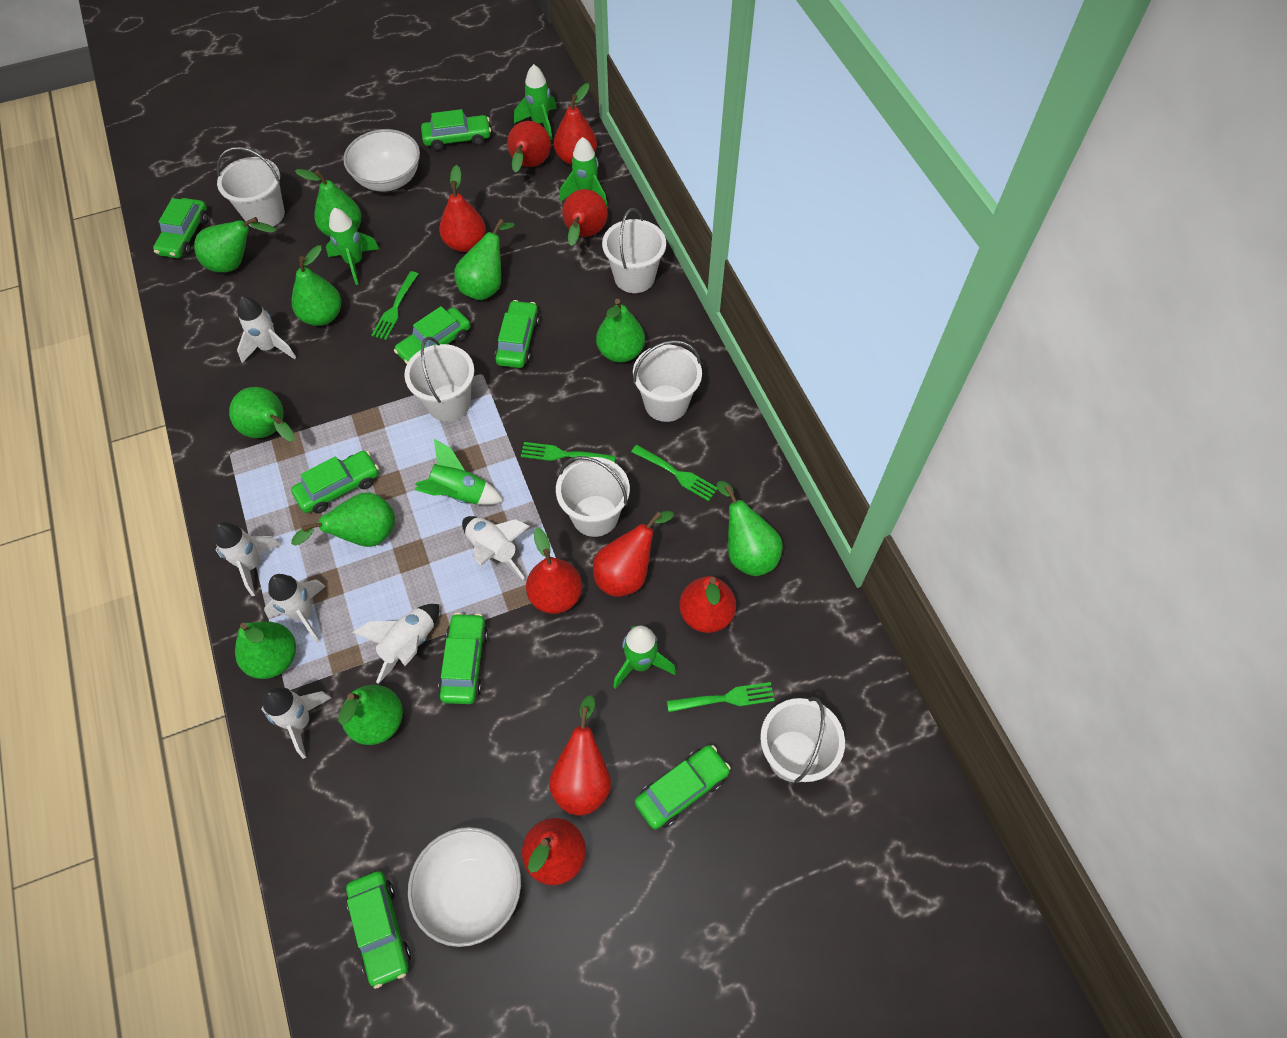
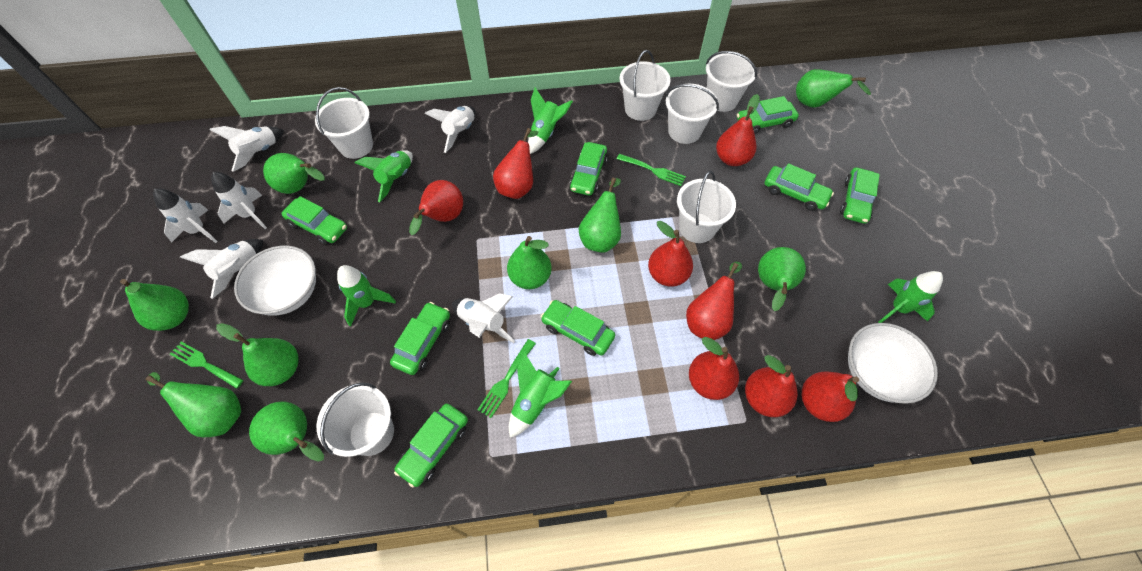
green fork: [371,271,418,340] [521,442,616,462] [631,445,717,501] [667,682,775,712] = 4 -> [170,341,243,389] [477,339,536,418] [617,154,686,186] = 3
green pear: [194,217,276,273] [229,387,295,442] [235,621,296,679] [291,492,395,547] [292,245,341,326] [295,169,361,237] [338,685,403,745] [454,219,515,300] [596,299,645,363] [716,481,783,576] = 10 -> [120,279,189,331] [146,372,241,437] [216,323,299,386] [249,401,324,462] [263,153,325,194] [507,236,552,289] [579,178,621,253] [758,247,806,311] [796,69,871,108] = 9
red pear: [439,165,486,252] [507,121,551,173] [522,818,586,885] [526,528,582,614] [549,695,611,815] [554,83,597,165] [562,189,608,246] [593,511,674,597] [679,576,736,633] = 9 -> [409,180,463,235] [493,128,539,199] [648,221,693,287] [686,262,742,340] [689,337,739,400] [716,94,760,166] [745,355,798,417] [802,371,859,422] = 8

